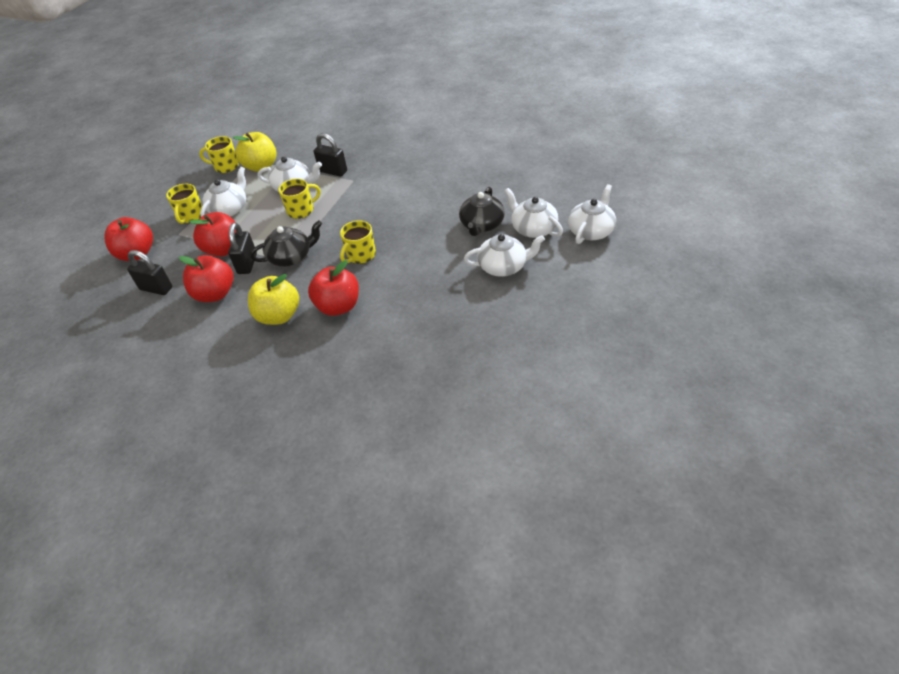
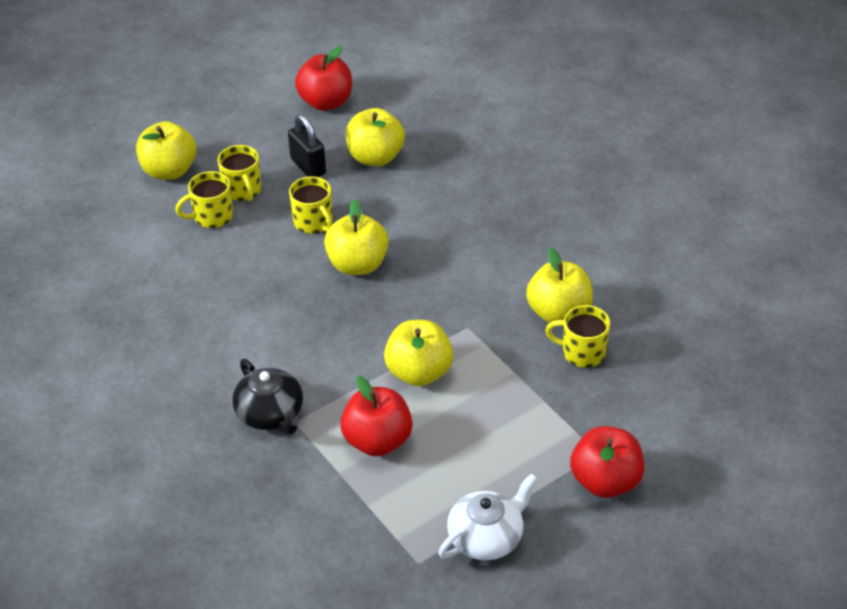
black padlock: [127,250,172,295] [228,223,257,274] [314,133,347,177] = 3 -> [288,114,326,177] = 1
black teapot: [250,220,322,267] [459,187,505,236] = 2 -> [232,359,303,435] = 1
red apple: [104,217,153,261] [179,255,233,302] [189,212,236,257] [308,260,359,316] = 4 -> [295,46,352,111] [340,376,413,457] [570,426,644,498] = 3
white teapot: [200,167,246,217] [258,157,322,192] [464,234,545,277] [505,188,563,238] [568,184,616,244] = 5 -> [438,474,537,560] = 1
yellow apple: [233,132,276,172] [248,274,299,325] = 2 -> [136,121,197,180] [324,200,389,275] [346,108,405,166] [384,320,453,386] [526,248,593,323] = 5

